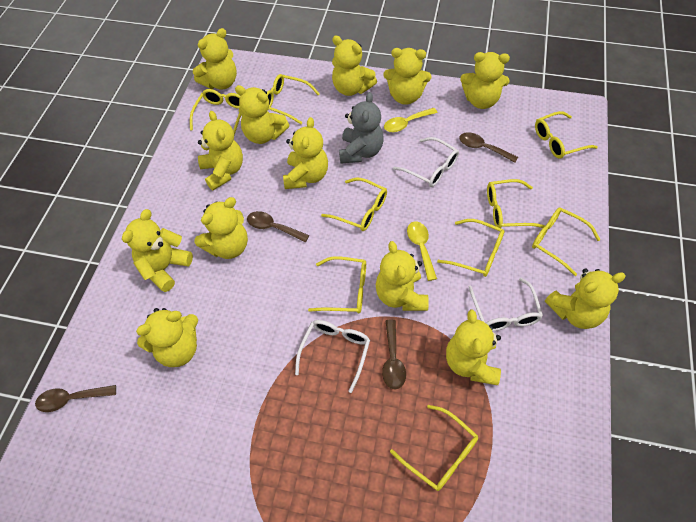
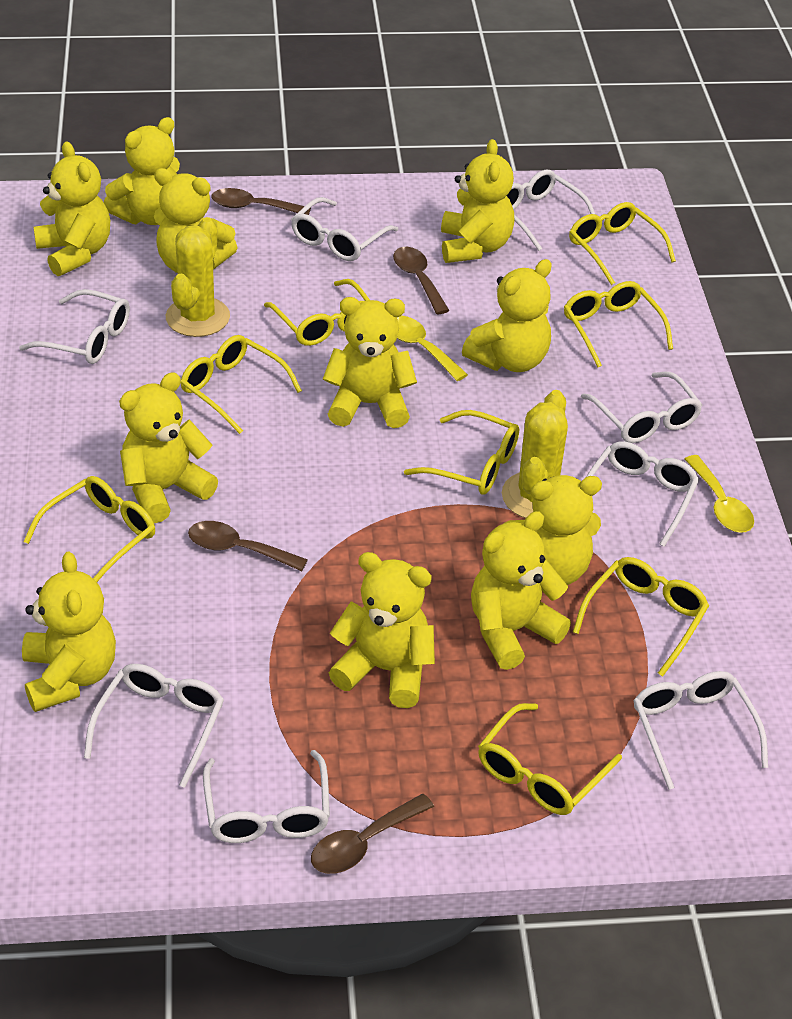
grey teddy bear: [339,92,384,164] = 1 -> none = 0
white glasses: [295,320,370,393] [393,137,459,187] [469,278,543,331] = 3 -> [19,289,130,364] [84,664,224,788] [203,750,330,843] [291,197,398,261] [507,170,595,251] [581,372,702,443] [586,442,699,547] [633,671,768,790] = 8
yellow cactus: none = 0 -> [166,217,230,337] [502,390,568,518] = 2
yellow glasses: [190,89,241,135] [267,74,320,124] [308,256,366,313] [321,178,387,231] [390,405,478,491] [437,219,504,277] [487,179,545,228] [532,207,601,276] [535,111,598,159] = 9 -> [23,476,155,582] [181,335,302,434] [264,279,370,346] [404,410,519,495] [478,703,622,815] [564,281,673,367] [569,202,676,285] [573,557,709,677] = 8
yellow teddy bear: [122,209,193,292] [136,308,198,367] [193,28,237,90] [194,197,248,259] [198,111,243,190] [235,85,289,144] [283,117,328,189] [332,36,377,96] [376,241,429,311] [383,48,432,105] [446,309,501,385] [460,52,510,109] [545,268,626,329] = 13 -> [22,552,116,712] [33,141,110,276] [104,117,180,225] [119,372,218,523] [154,168,238,273] [323,297,417,428] [329,552,435,708] [441,139,515,263] [462,259,552,372] [471,511,571,670] [505,475,602,585] = 11

